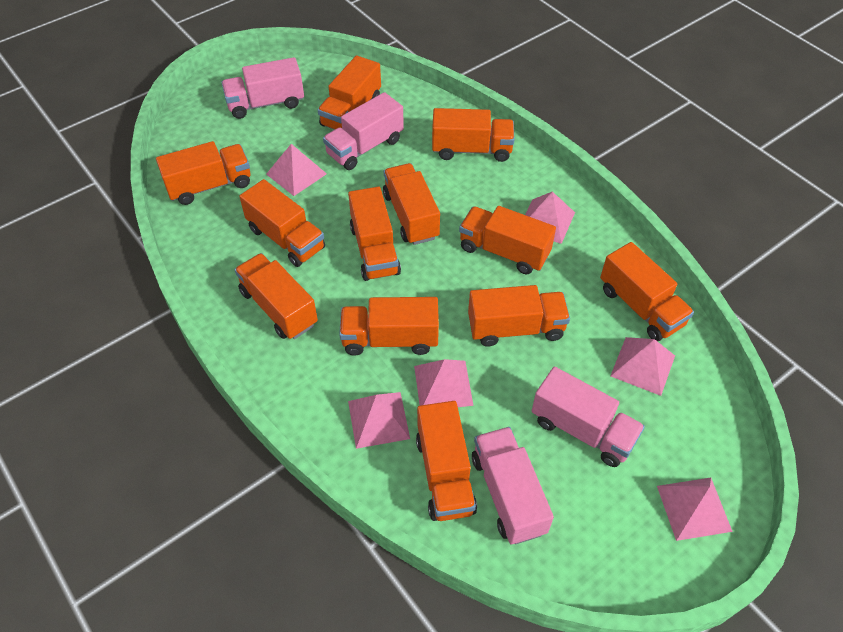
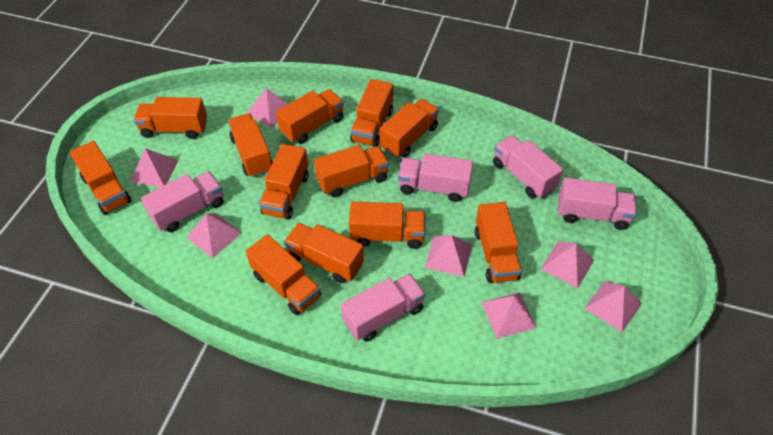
pink pyramid: [266,144,327,196] [348,392,410,449] [414,359,473,407] [525,191,575,244] [611,337,675,396] [657,478,733,541] = 6 -> [130,148,178,187] [186,213,242,258] [247,88,288,128] [425,235,472,277] [481,292,537,339] [541,241,594,289] [585,281,642,332] = 7
pink truck: [221,57,304,119] [323,92,404,170] [472,427,554,544] [532,367,645,467] = 4 -> [141,171,224,232] [341,273,426,342] [398,153,473,202] [493,135,563,199] [558,178,637,230] = 5

